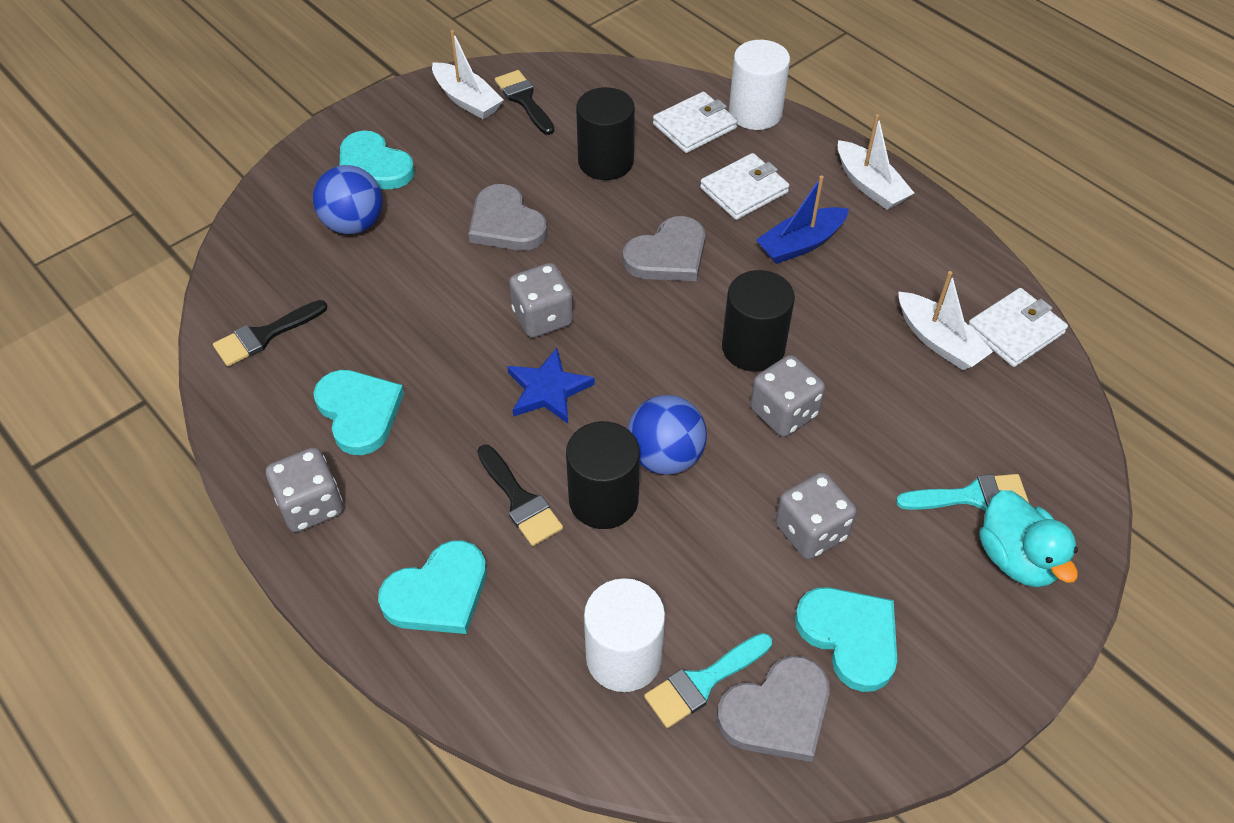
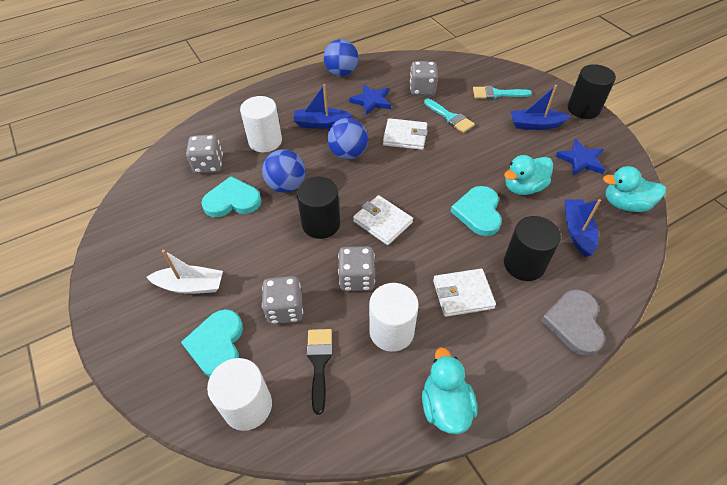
black brush: [213,300,327,366] [477,445,563,546] [495,70,554,135] = 3 -> [307,329,332,415] = 1
blue ball: [313,165,383,234] [627,395,707,475] = 2 -> [262,149,306,193] [324,39,358,76] [327,118,368,159] = 3
blue boat: [756,176,849,264] = 1 -> [293,84,352,129] [510,85,571,130] [564,199,601,257] = 3
blue star: [507,348,595,424] = 1 -> [349,84,391,115] [555,139,605,176] = 2
grey heart: [468,184,547,251] [623,216,705,281] [717,656,830,762] = 3 -> [541,289,605,356] = 1
turquoise duck: [979,490,1078,587] = 1 -> [422,347,477,434] [504,155,553,195] [603,166,666,212] = 3
turquoise heart: [313,370,404,455] [340,131,415,189] [378,540,487,634] [795,587,897,692] = 4 -> [181,309,243,377] [201,176,262,217] [450,186,502,236] = 3
white boat: [432,30,503,119] [838,114,914,210] [898,271,994,370] = 3 -> [146,250,223,294] = 1
white cylinder: [584,578,665,692] [729,40,790,130] = 2 -> [207,358,272,431] [240,96,282,152] [369,283,419,352] = 3

